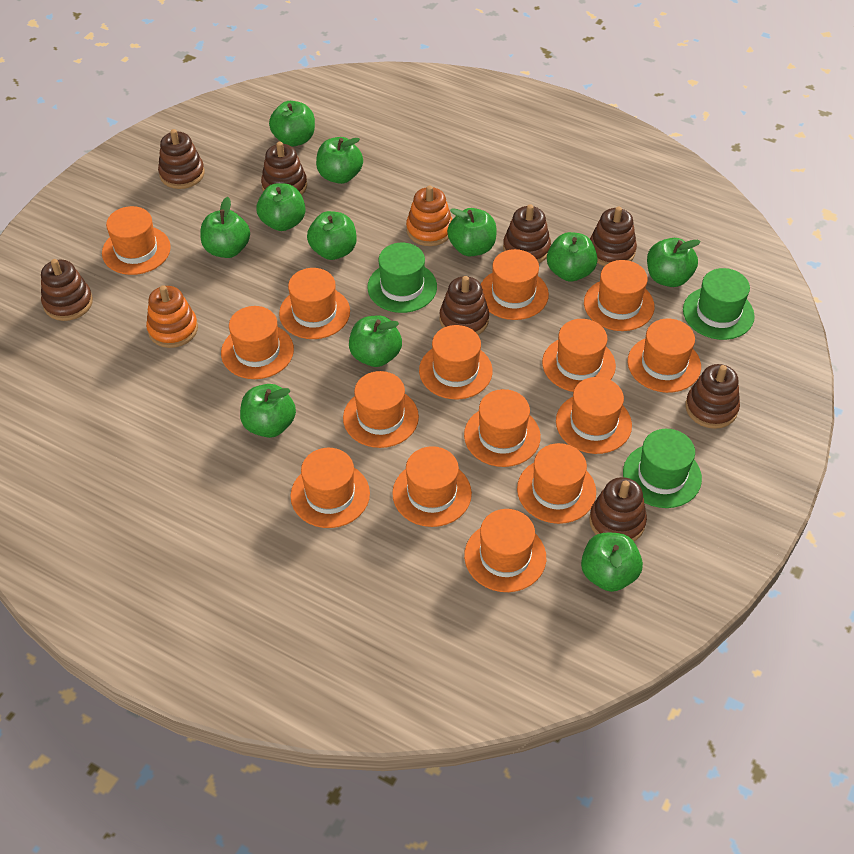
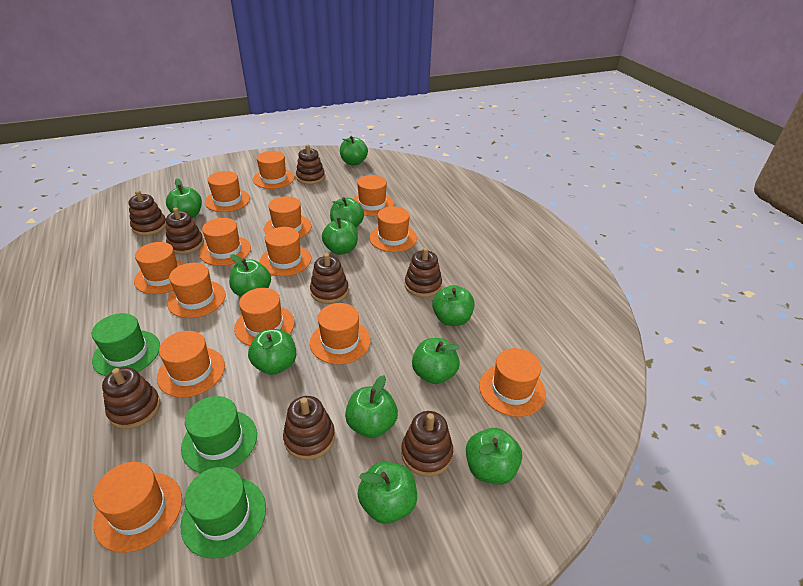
orange hat: [102,206,171,275] [221,306,294,379] [279,268,350,339] [291,448,370,528] [343,371,419,448] [392,446,472,527] [419,325,493,399] [464,389,541,467] [464,509,546,592] [481,249,549,320] [517,443,596,524] [542,319,616,392] [556,377,632,454] [584,260,655,331] [627,319,701,393] = 15 -> [93,462,182,553] [134,242,186,294] [157,331,225,398] [167,263,226,318] [199,218,251,266] [205,171,250,212] [234,288,295,346] [253,151,295,189] [260,227,311,276] [264,196,311,238] [310,303,371,364] [353,175,394,216] [369,206,417,252] [479,348,546,417] = 14
orange stacking toy: [146,285,198,348] [406,185,452,246] = 2 -> none = 0

